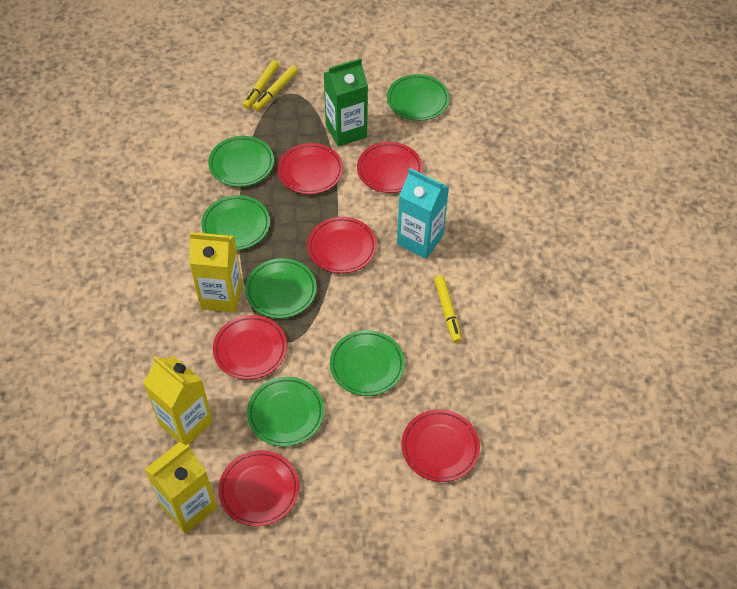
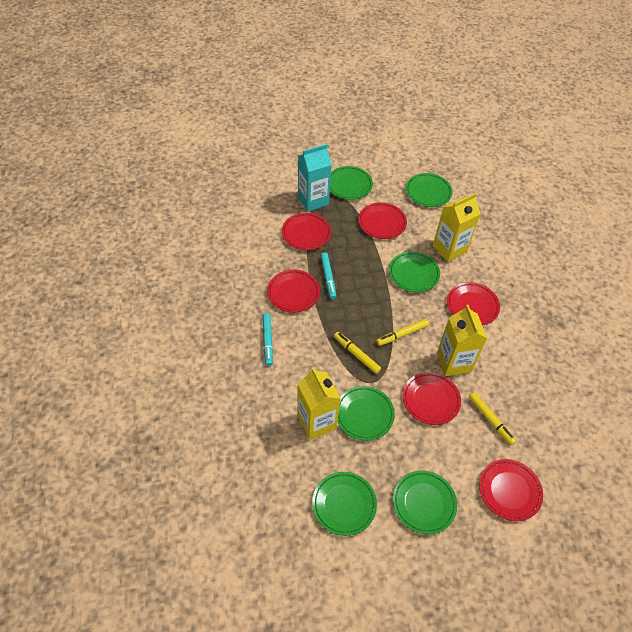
green carton: [324,58,368,147] = 1 -> none = 0
turquoise marker: none = 0 -> [262,313,273,366] [321,252,336,299] = 2

